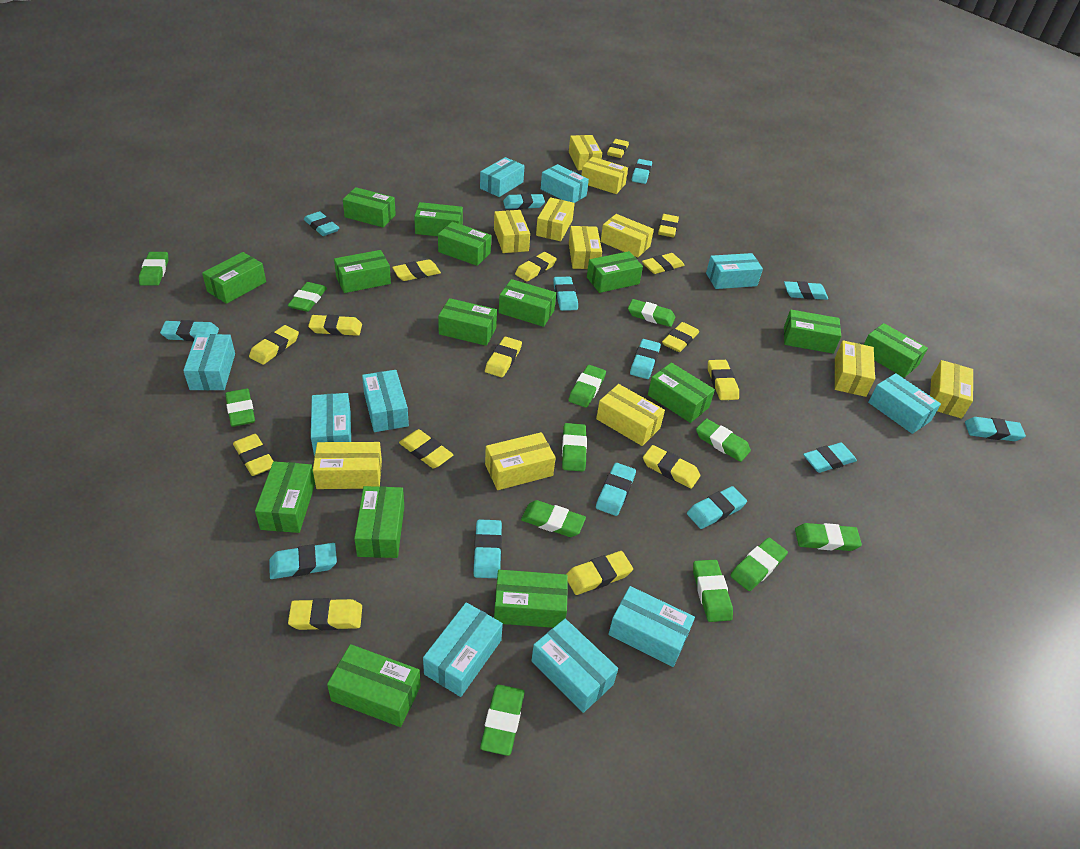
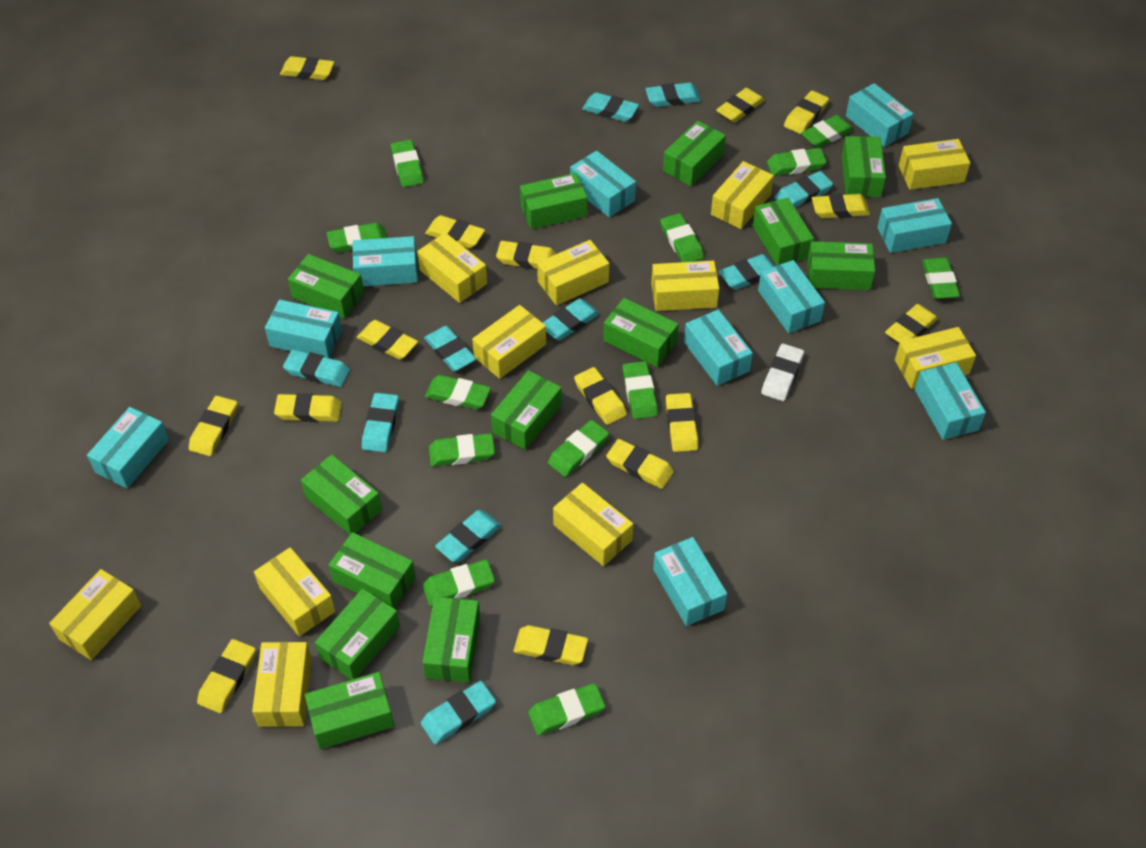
green box: [202,252,266,304] [255,461,315,533] [327,644,421,727] [334,250,391,293] [343,187,396,228] [354,486,404,558] [414,202,463,236] [438,222,491,266] [438,298,497,346] [494,570,568,628] [499,279,556,327] [587,251,643,293] [648,363,715,423] [784,310,841,354] [864,323,928,378] = 15 -> [288,254,364,319] [301,455,382,535] [305,672,394,749] [315,589,400,680] [329,532,416,609] [422,597,480,683] [491,370,562,450] [520,173,587,229] [603,298,679,367] [663,121,726,186] [753,198,814,265] [807,241,875,290] [841,136,886,197] = 13
turquoise eraser: [160,320,219,341] [269,543,337,579] [304,211,339,236] [473,519,502,578] [503,193,545,209] [553,277,578,311] [596,463,636,516] [630,339,661,379] [632,159,652,184] [687,486,747,529] [784,281,828,300] [803,443,857,473] [965,417,1026,441] = 13 -> [283,349,350,387] [362,393,399,452] [421,681,496,744] [424,326,476,371] [435,510,502,562] [543,298,600,340] [582,92,639,122] [645,83,701,107] [719,254,775,290] [775,171,833,207] = 10
white eraser: none = 0 -> [761,344,804,401] = 1

